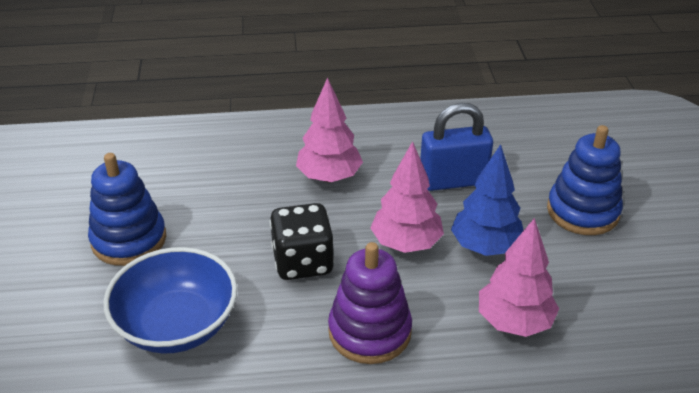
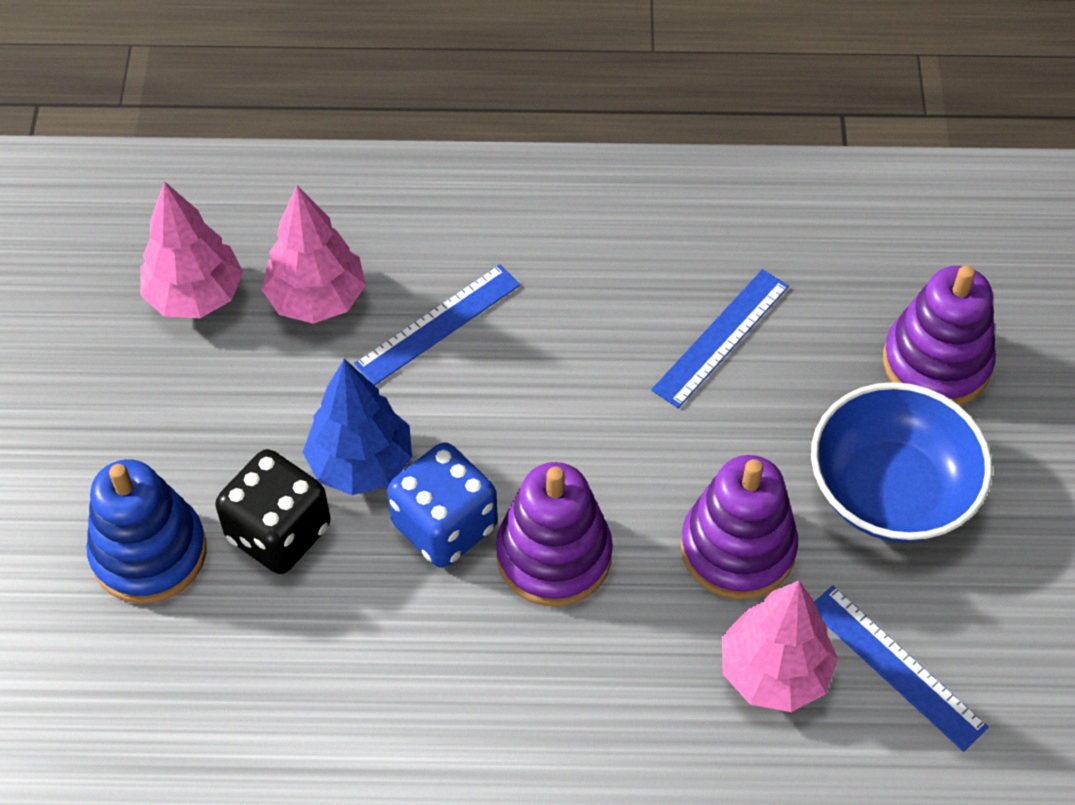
blue dice: none = 0 -> [387,442,498,568] = 1
blue padlock: [421,103,493,191] = 1 -> none = 0
blue ruler: none = 0 -> [354,264,520,386] [651,269,789,408] [814,586,989,752] = 3
blue stacking toy: [88,153,166,266] [547,125,623,235] = 2 -> [87,459,207,604] = 1
purple stacking toy: [328,242,412,364] = 1 -> [496,462,613,606] [681,455,798,599] [883,265,996,405] = 3

